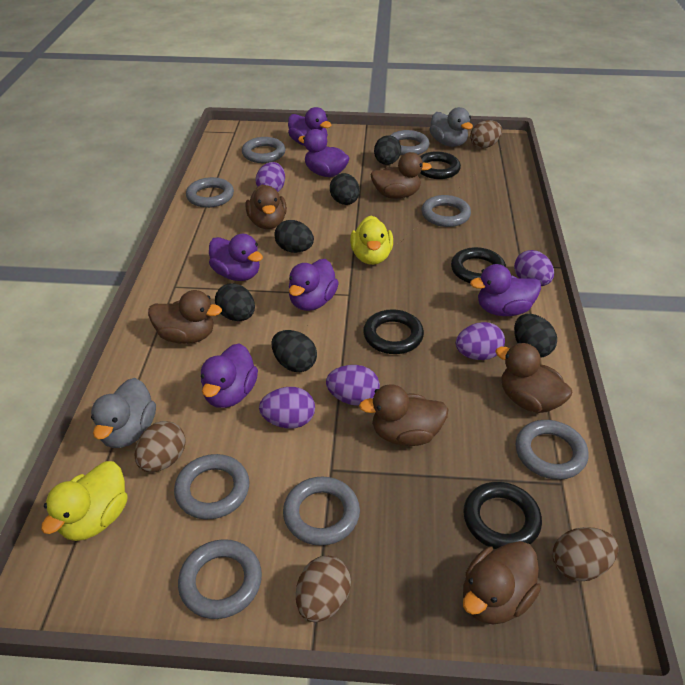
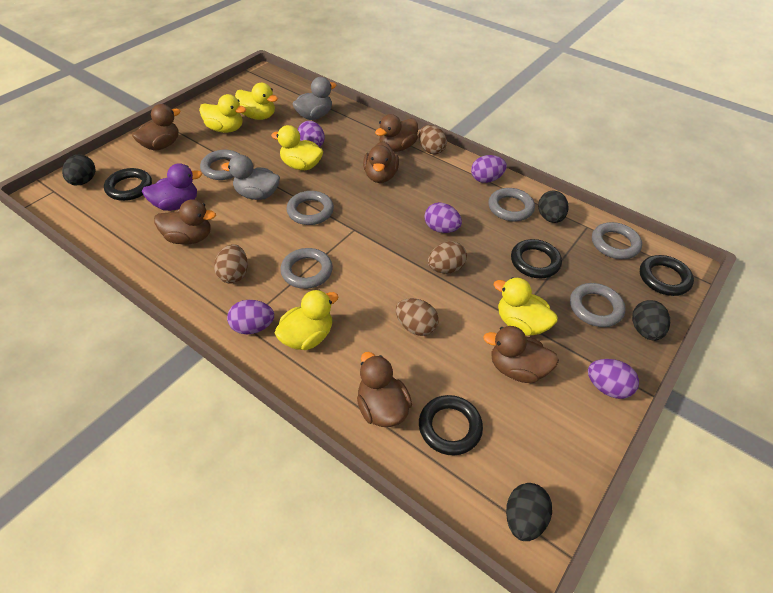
black egg: [215,283,255,321] [272,330,317,372] [274,220,314,253] [330,173,360,205] [374,135,401,165] [514,314,557,358] = 6 -> [62,155,96,185] [506,483,552,541] [538,190,569,223] [632,300,670,341] = 4
grey ring: [174,454,249,520] [178,539,262,619] [186,177,234,208] [242,137,285,163] [283,477,360,546] [390,130,430,155] [421,195,471,227] [516,420,588,480] = 8 -> [200,150,241,180] [280,248,333,289] [287,191,334,225] [489,188,535,221] [570,283,625,327] [592,222,642,259] = 6
purple duck: [201,343,258,408] [209,234,263,281] [288,107,332,146] [289,259,339,311] [298,129,349,177] [470,264,541,316] = 6 -> [142,163,202,211] = 1
yellow duck: [41,461,128,541] [350,216,393,265] = 2 -> [199,94,246,133] [235,83,278,120] [271,125,323,170] [274,290,338,350] [493,277,558,336] = 5

